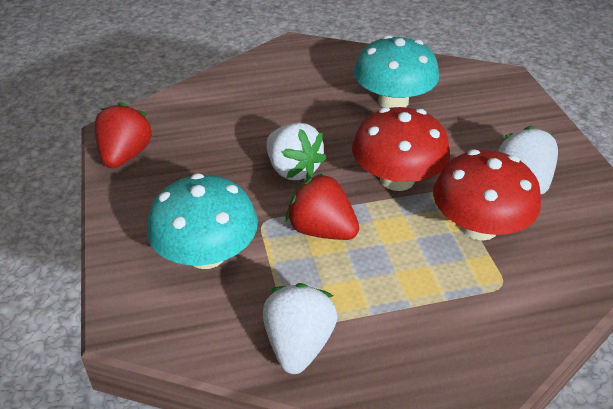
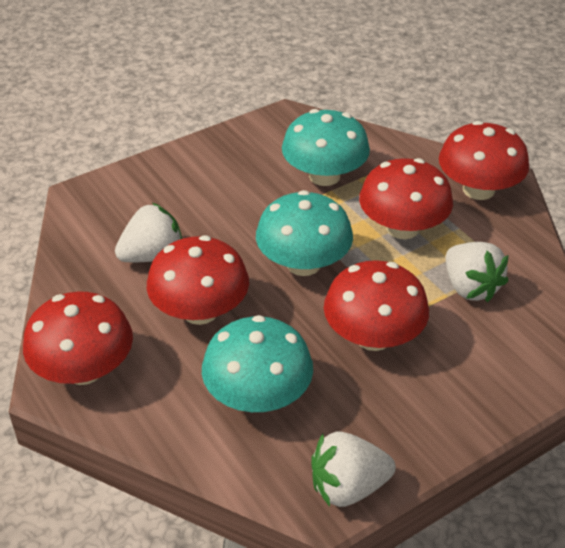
red mushroom: [352,107,450,191] [433,149,541,241] = 2 -> [23,291,133,385] [147,235,249,325] [324,260,429,351] [359,158,453,239] [439,121,529,200] = 5
red strawberry: [94,102,153,168] [286,173,359,240] = 2 -> none = 0
turquoise mushroom: [147,173,258,269] [354,35,439,108] = 2 -> [202,315,313,412] [256,190,353,276] [282,109,370,186] = 3

